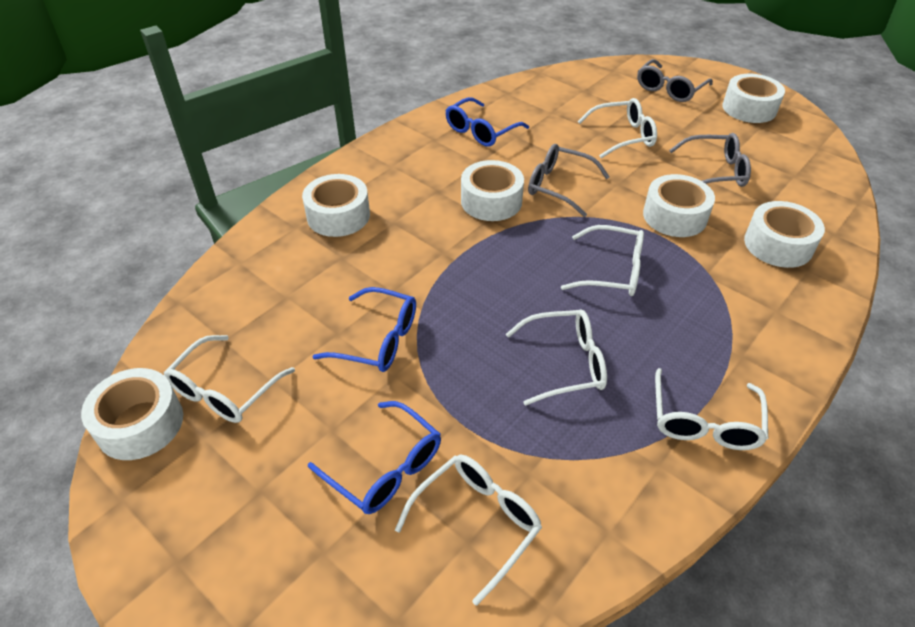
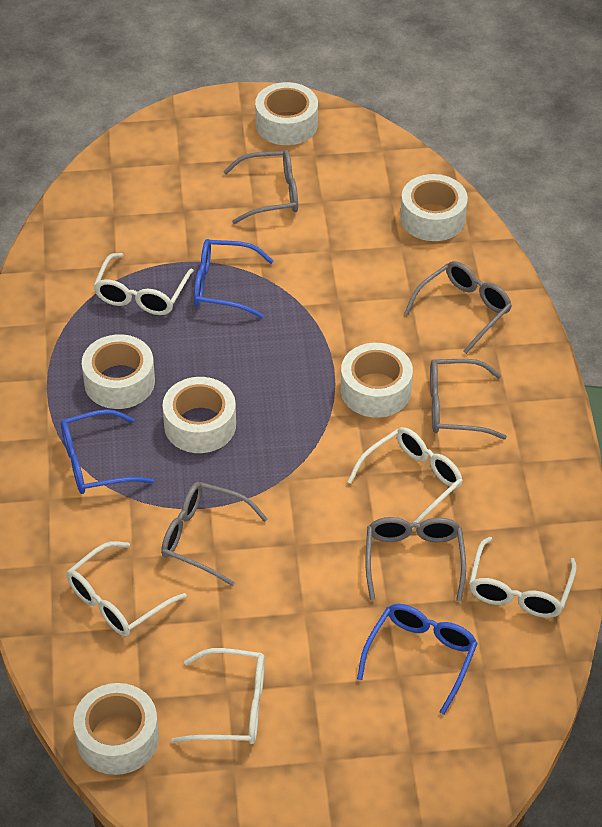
grey glasses: [528,144,610,217] [637,59,713,102] [669,133,751,187] = 3 -> [161,482,268,586] [223,150,298,224] [366,517,466,601] [405,261,512,354] [430,359,507,439] = 5
white glasses: [164,335,295,423] [395,455,542,606] [506,309,607,406] [561,225,644,296] [578,98,657,158] [655,368,768,450] = 6 -> [67,541,186,636] [93,253,194,315] [171,648,265,744] [347,427,463,530] [469,537,577,618] = 5

